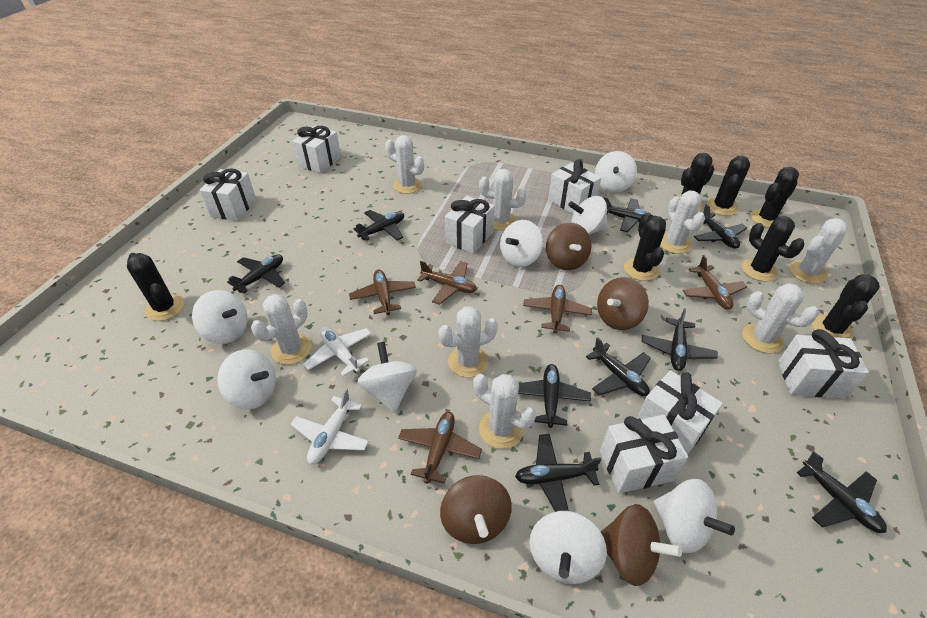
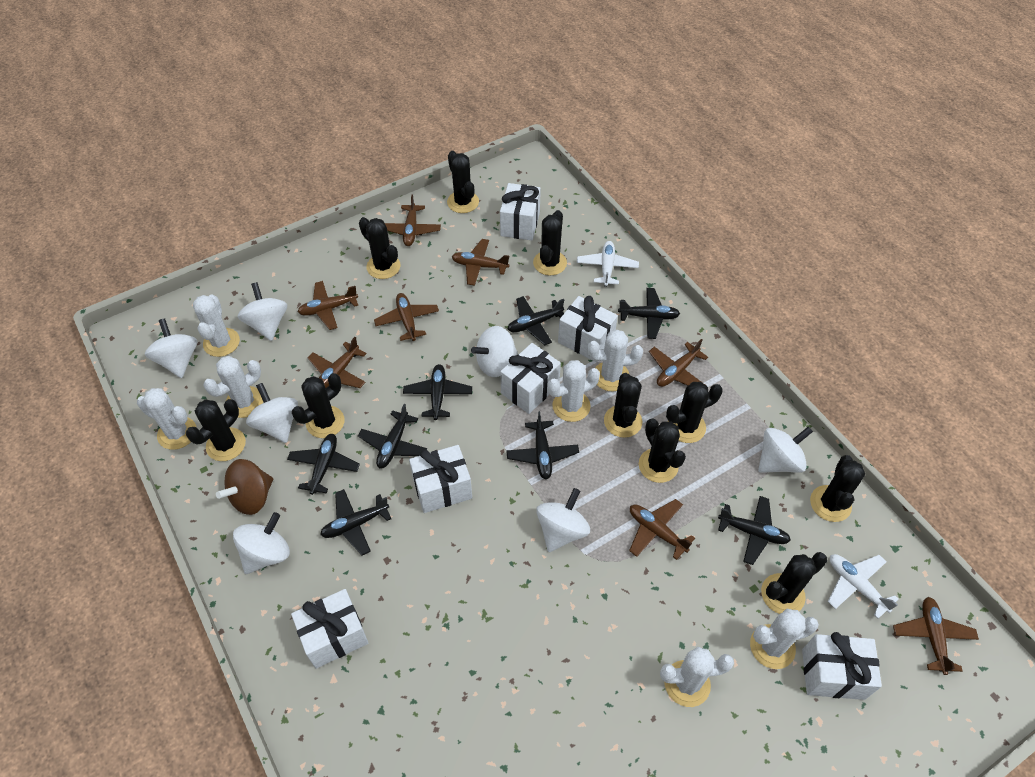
black cactus: [127,253,184,321] [624,213,666,281] [673,153,714,211] [706,156,750,216] [741,216,804,282] [750,167,799,228] [811,274,880,339] = 7 -> [186,399,246,461] [292,373,345,438] [359,217,401,279] [447,151,479,213] [533,210,567,275] [604,373,642,438] [639,419,686,483] [666,382,723,443] [761,552,827,614] [810,455,865,522] = 10
black plane: [227,254,285,293] [354,210,404,241] [515,434,602,512] [518,364,591,428] [586,337,651,396] [603,197,653,232] [641,308,718,371] [694,204,747,249] [797,451,887,533] = 9 -> [287,434,360,495] [320,489,391,555] [358,404,427,468] [403,364,472,420] [506,411,579,480] [508,296,564,345] [618,288,680,339] [718,496,791,565] = 8
brown plane: [349,270,416,315] [398,412,482,484] [417,261,477,305] [523,285,592,333] [683,255,747,309] = 5 -> [298,281,358,330] [308,337,367,388] [374,293,439,341] [385,195,441,246] [452,239,510,286] [629,499,695,560] [649,339,708,387] [893,597,979,675] = 8
brown spinning top: [440,475,512,544] [546,223,591,270] [597,277,649,330] [601,504,682,586] = 4 -> [216,459,273,515] = 1
white cactus: [251,294,312,365] [385,135,424,194] [438,306,498,377] [474,374,536,449] [479,169,527,230] [660,191,705,254] [742,283,819,353] [789,218,848,284] = 8 -> [137,388,197,450] [193,295,240,357] [203,356,263,418] [548,360,600,422] [587,329,643,391] [660,647,734,707] [750,609,819,669] = 7
white gift: [200,168,256,221] [293,126,341,173] [445,196,495,254] [548,159,601,214] [600,415,688,494] [637,370,723,455] [778,329,869,399] = 7 -> [291,589,368,669] [409,445,472,513] [500,183,541,241] [500,343,561,414] [558,296,618,362] [802,632,882,700] = 6
white spinning top: [192,290,247,344] [217,349,276,410] [358,342,417,413] [500,220,543,267] [529,511,607,584] [568,196,608,235] [595,151,637,193] [653,479,735,553] = 8 -> [145,318,197,378] [233,512,290,574] [238,282,287,341] [246,383,298,443] [471,326,518,377] [536,488,590,552] [758,427,813,473] = 7

